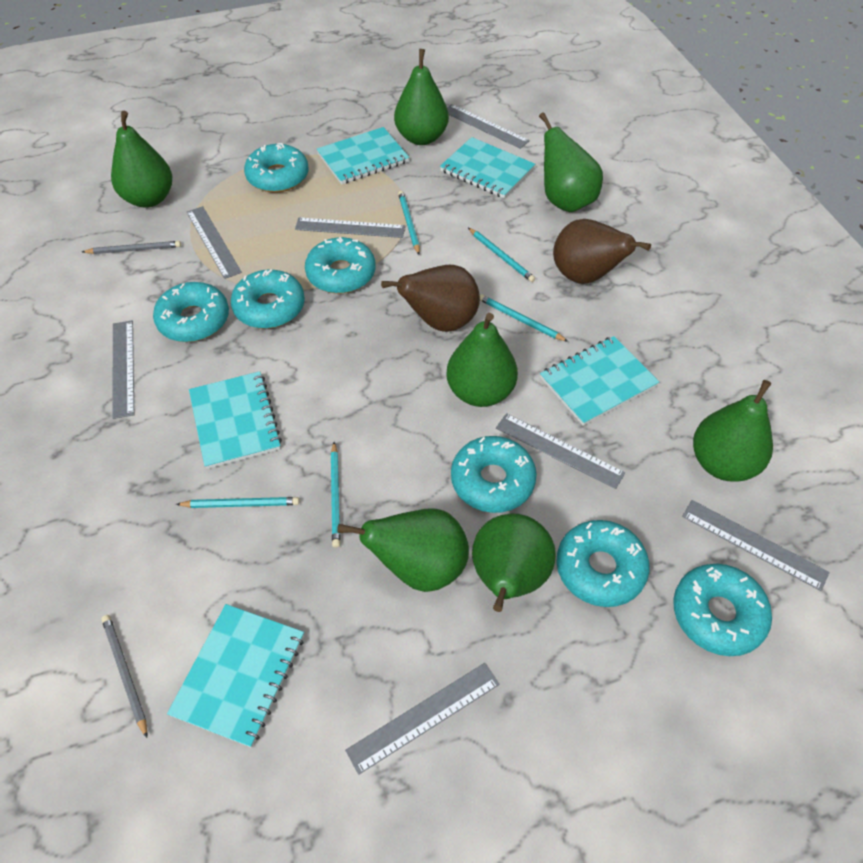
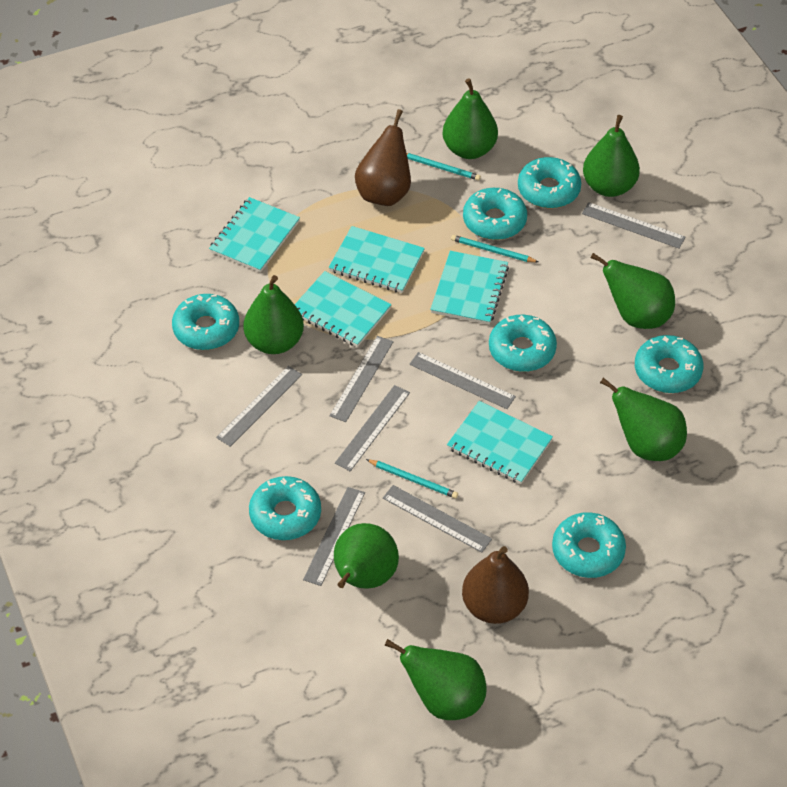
grey pencil: [82,241,181,254] [101,615,147,738] = 2 -> none = 0
turquoise pencil: [176,497,299,508] [331,442,340,547] [398,191,420,255] [468,228,535,282] [480,294,569,342] = 5 -> [366,459,458,498] [407,153,481,180] [451,235,538,262] = 3

